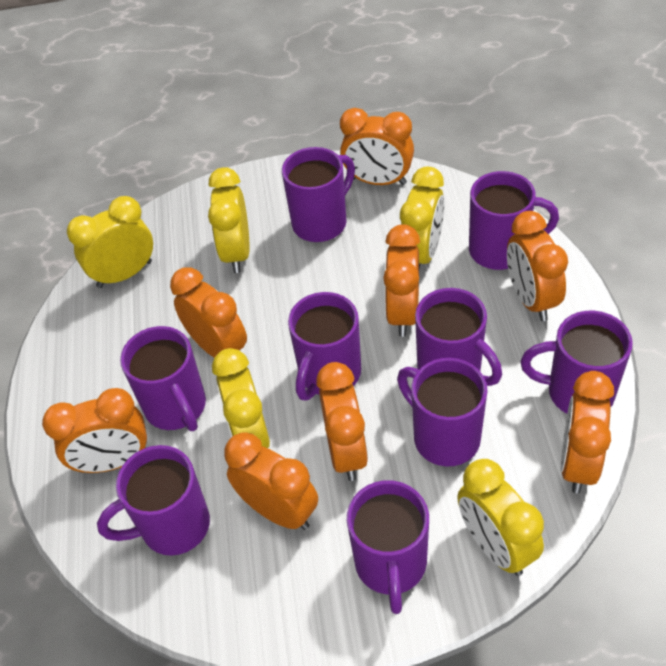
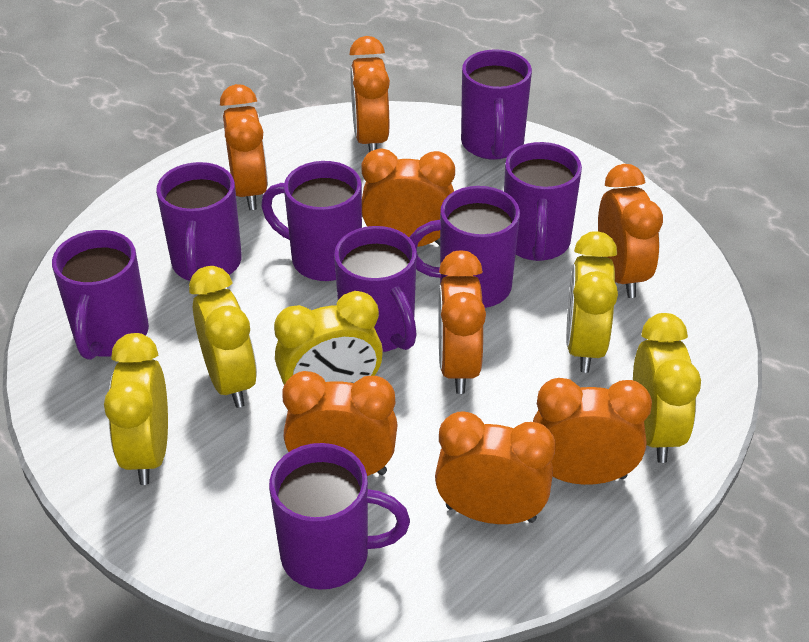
purple mug: [97,445,210,556] [120,326,206,431] [282,147,355,242] [288,292,361,401] [347,480,429,614] [397,358,487,466] [415,288,502,386] [469,171,559,270] [521,311,633,414] = 9 -> [52,230,149,360] [156,162,242,281] [261,161,362,281] [269,443,410,590] [334,226,417,352] [409,186,520,308] [461,49,532,160] [504,142,582,261] = 8

